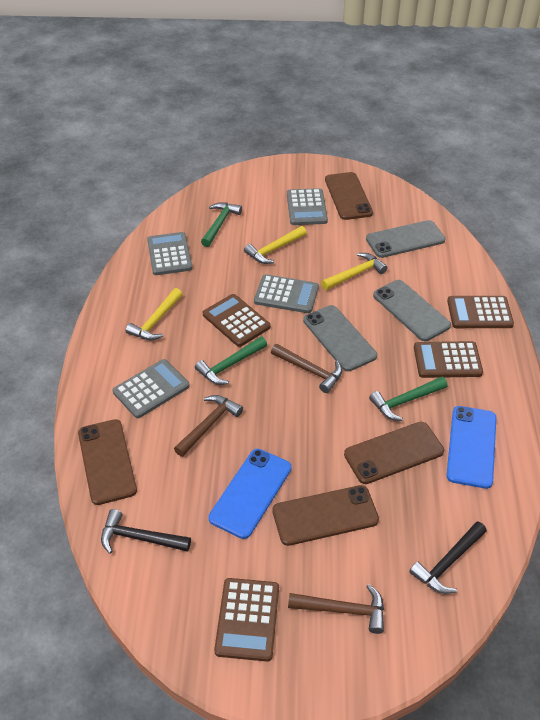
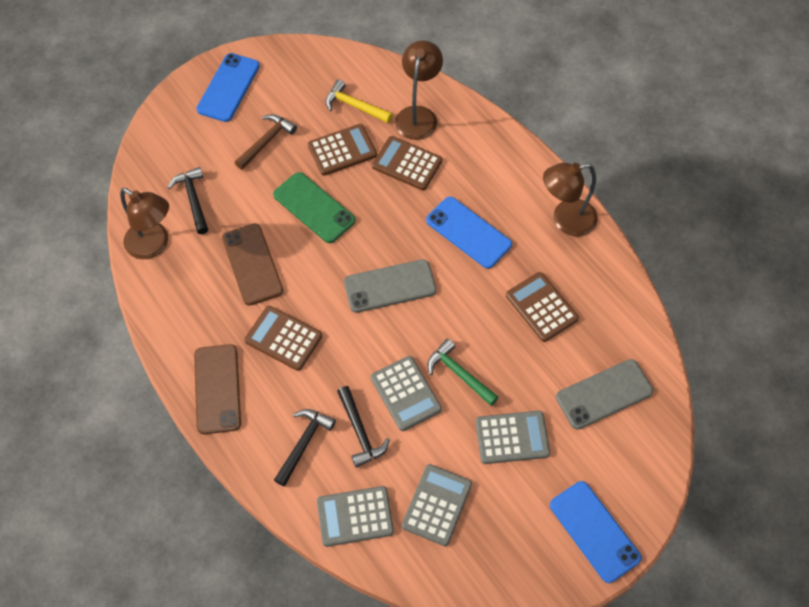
black hammer: [101,509,191,554] [409,521,487,594] = 2 -> [168,167,208,234] [274,409,336,486] [337,386,390,468] = 3
blue phone: [208,449,292,539] [446,406,497,489] = 2 -> [197,53,260,122] [426,197,512,269] [550,481,642,583] = 3
brown hammer: [174,395,243,457] [271,344,342,393] [288,584,384,634] = 3 -> [235,114,297,170] = 1
brown lamp: none = 0 -> [120,188,169,259] [395,40,443,140] [543,163,598,236] = 3
brown phone: [78,419,137,505] [272,485,379,546] [325,172,373,220] [344,422,444,484] = 4 -> [194,344,241,434] [222,223,283,305] = 2
green hammer: [195,337,267,385] [201,202,242,247] [369,377,447,421] = 3 -> [428,339,499,406] = 1
green phone: none = 0 -> [273,172,355,243] = 1
grey phone: [303,305,377,371] [366,220,446,258] [373,280,451,341] = 3 -> [344,259,436,313] [556,359,653,430] = 2
yellow hammer: [126,288,183,340] [244,226,307,264] [321,253,388,290] = 3 -> [325,79,393,123] = 1

